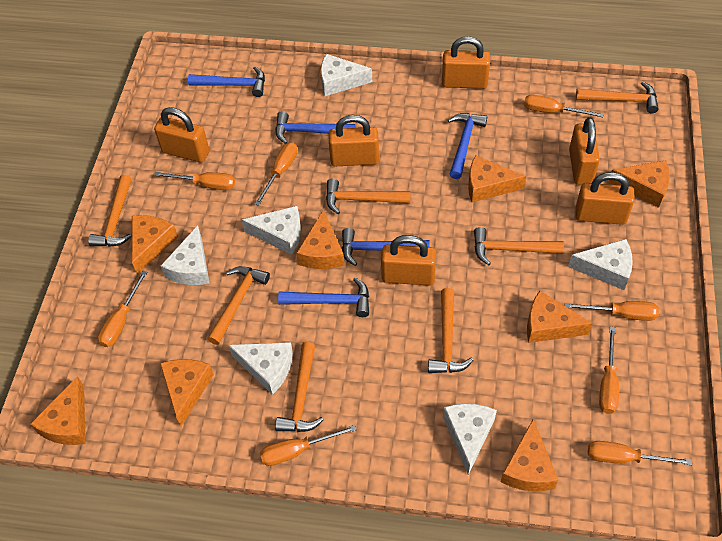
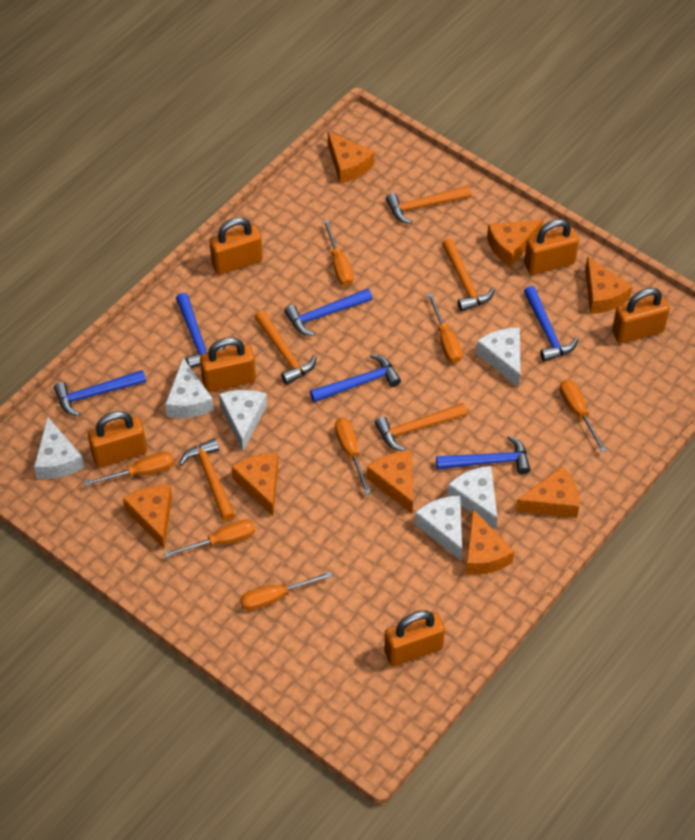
blue hammer: [188,67,265,97] [275,111,355,144] [278,278,369,317] [342,228,430,266] [448,113,487,179] = 5 -> [54,370,146,416] [176,293,225,368] [284,288,372,336] [310,354,401,403] [436,436,531,474] [524,286,578,362] = 6
orange hammer: [88,175,132,247] [207,266,270,345] [275,342,323,432] [326,179,410,214] [428,288,473,373] [474,227,564,265] [576,81,659,113] = 7 -> [179,438,235,522] [254,311,317,385] [375,403,467,451] [386,185,471,224] [442,238,495,311] = 5
orange screwdriver: [98,271,147,347] [154,172,235,190] [254,142,298,206] [260,425,357,466] [524,95,604,117] [565,301,659,321] [588,441,692,465] [599,327,619,414] = 8 -> [84,452,174,486] [164,520,255,558] [240,571,332,611] [323,220,353,286] [335,418,371,494] [427,293,462,363] [560,380,607,452] = 7

